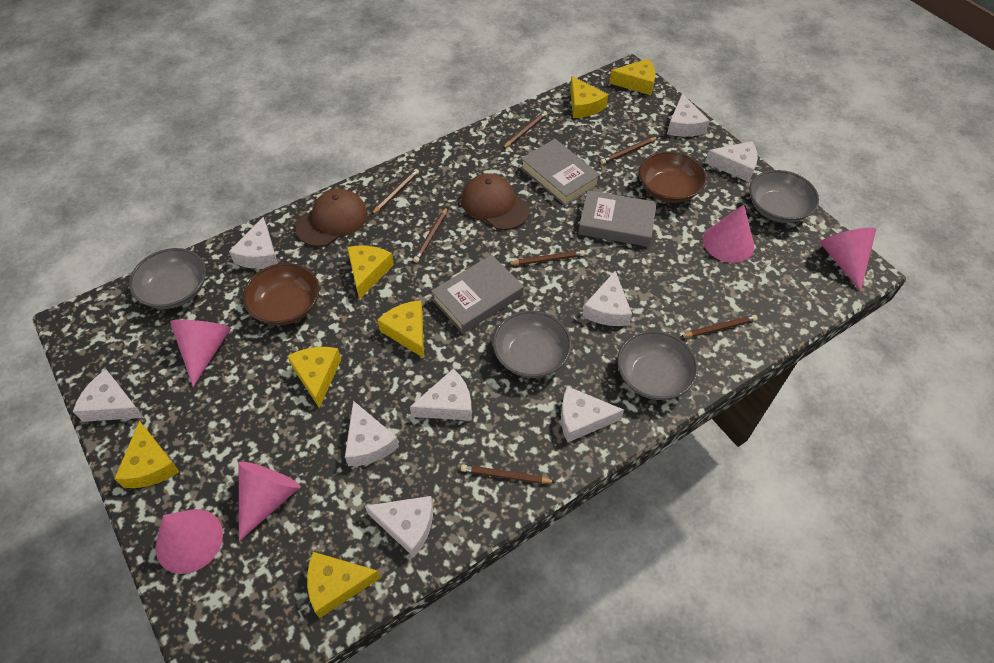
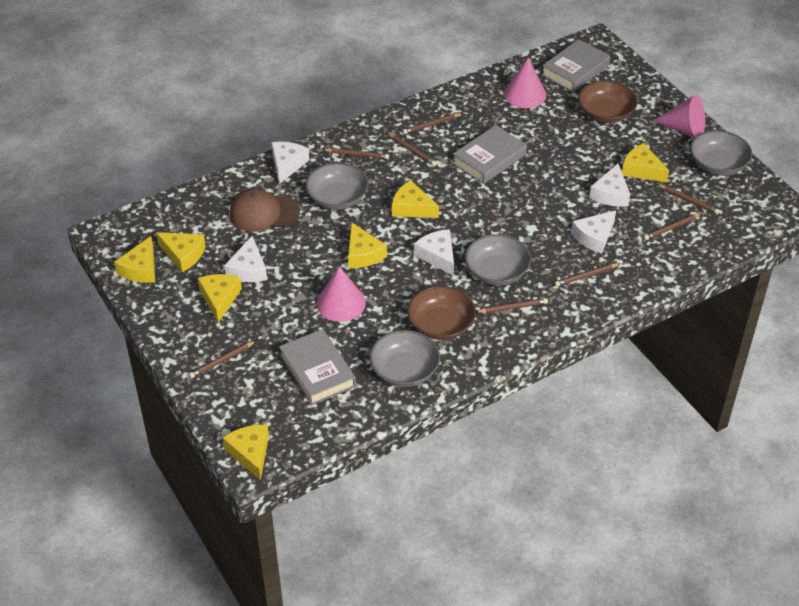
brown cap: [295,189,367,247] [461,173,530,230] = 2 -> [230,188,300,232] = 1
brown pencil: [371,169,419,215] [413,207,448,263] [461,464,555,484] [503,111,548,148] [508,250,585,265] [600,137,658,164] [680,315,758,337] = 7 -> [189,340,257,378] [322,148,389,159] [387,133,437,166] [403,113,463,134] [476,298,548,313] [554,263,621,287] [643,213,702,240] [657,184,720,214] = 8
pink cone: [155,509,223,574] [170,320,231,387] [239,461,301,542] [703,205,754,263] [820,228,876,291] = 5 -> [317,266,366,322] [504,57,546,108] [653,95,705,138] = 3
white cheese: [73,370,144,422] [229,217,278,269] [345,401,399,466] [365,496,433,557] [410,369,472,421] [561,386,624,442] [582,271,632,326] [667,94,710,137] [705,141,758,182] = 9 -> [224,236,267,282] [271,142,309,184] [414,229,454,276] [571,210,616,254] [589,163,630,207] = 5

